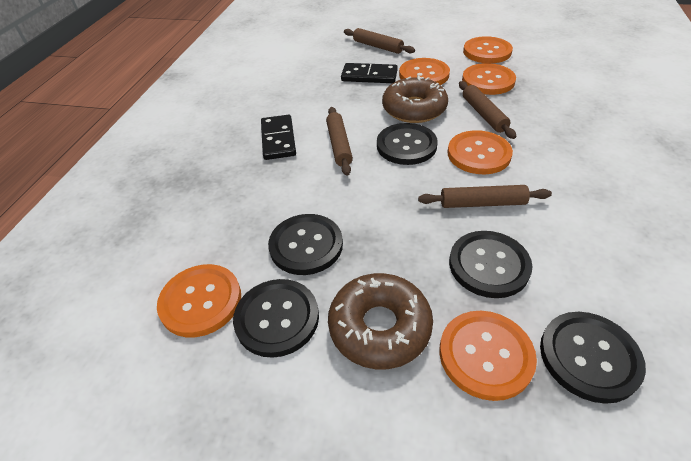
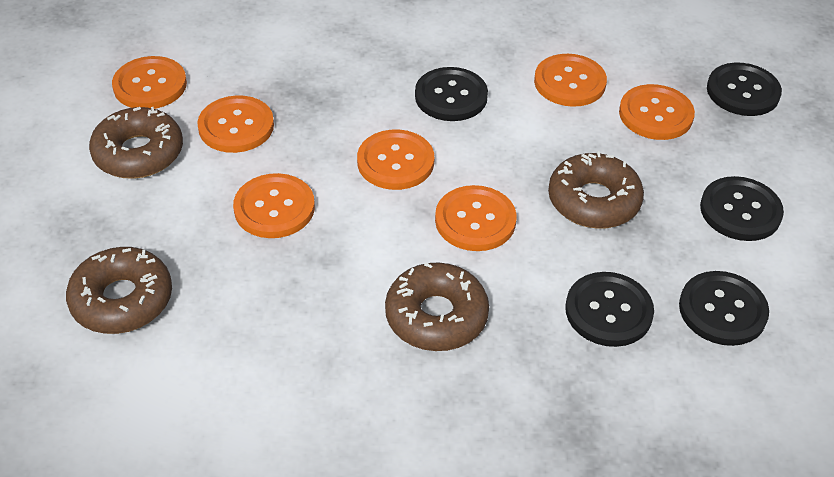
black domino: [261,115,296,160] [341,63,398,83] = 2 -> none = 0
brown donut: [328,273,433,369] [382,76,448,123] = 2 -> [66,247,172,334] [89,107,183,179] [385,262,489,351] [548,151,644,229] = 4
brown rolling pin: [326,107,353,176] [344,28,415,54] [418,185,552,208] [459,81,516,139] = 4 -> none = 0
orange button: [157,264,241,337] [399,58,450,85] [439,311,537,401] [448,130,513,174] [462,63,516,95] [463,36,513,63] = 6 -> [112,56,187,109] [197,95,274,153] [233,173,315,238] [357,130,434,190] [435,185,517,251] [534,54,607,107] [619,84,695,140] = 7

